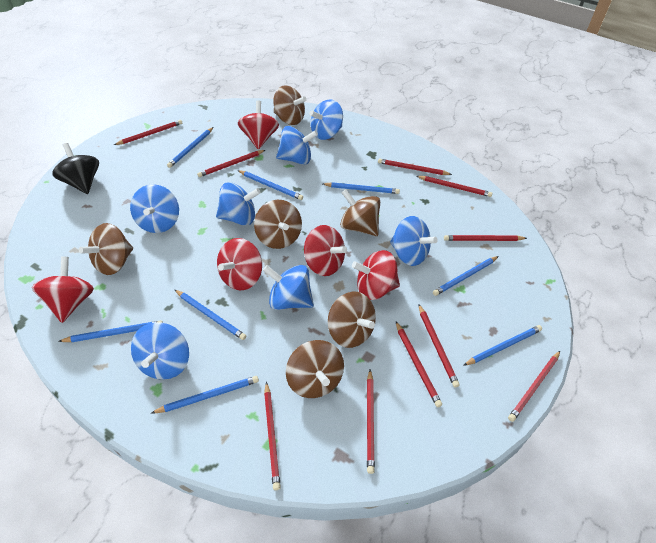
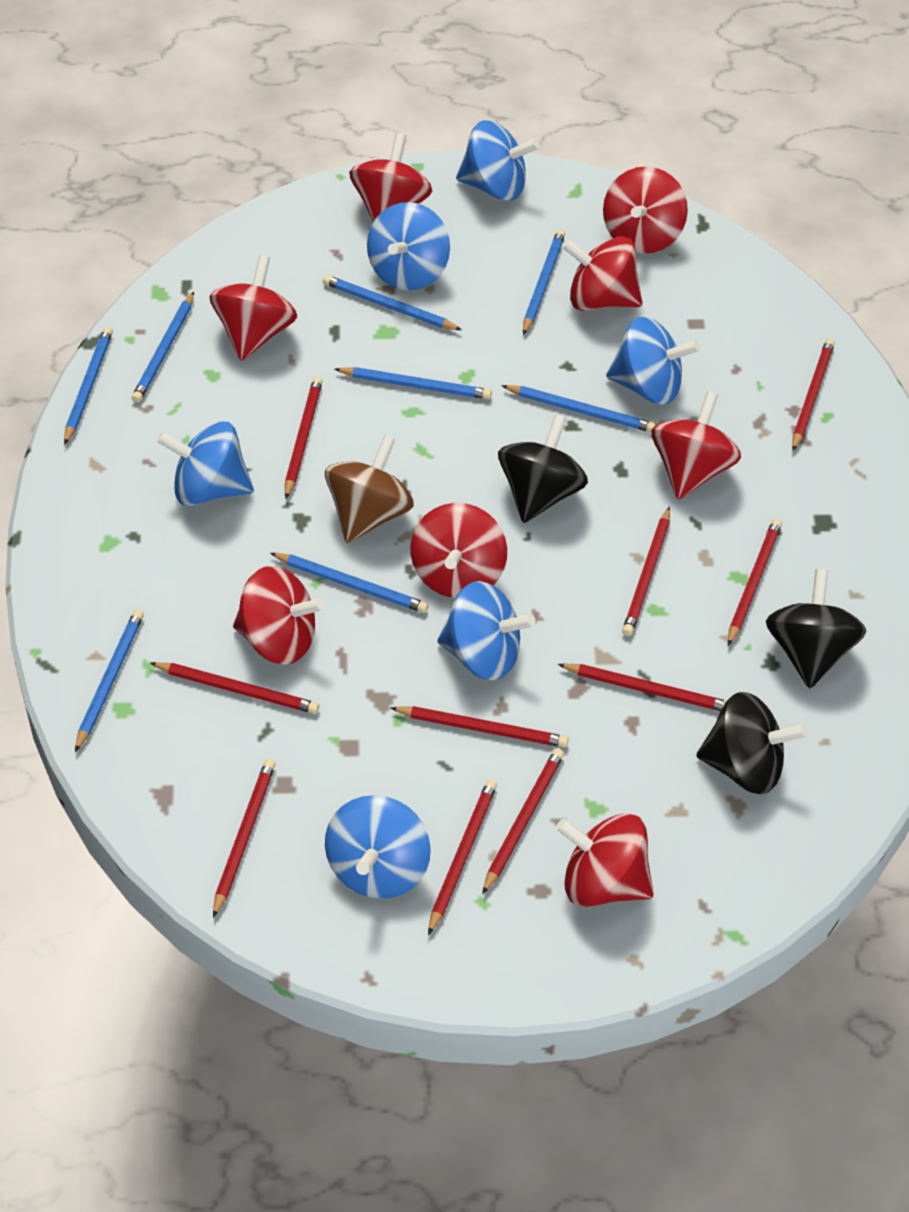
black spinning top: [52,143,99,194] = 1 -> [498,414,588,523] [697,692,808,794] [766,569,867,688] = 3
blue spinning top: [130,184,179,233] [131,322,189,380] [216,182,261,226] [263,265,314,310] [276,126,318,165] [309,99,343,140] [390,216,438,266] = 7 -> [157,422,254,506] [325,795,431,899] [367,202,450,290] [437,581,535,680] [456,120,540,201] [606,317,700,404] = 6
brown spinning top: [79,223,133,275] [254,200,302,249] [273,85,307,125] [286,340,344,398] [328,291,376,348] [340,189,380,236] = 6 -> [325,435,414,543] = 1
red spinning top: [32,257,94,323] [217,238,262,290] [238,100,279,150] [304,225,347,276] [352,250,400,300] = 5 -> [210,255,297,361] [233,566,325,665] [349,133,432,222] [410,503,507,598] [556,813,654,907] [562,236,642,311] [603,166,688,254] [651,391,741,500] = 8

